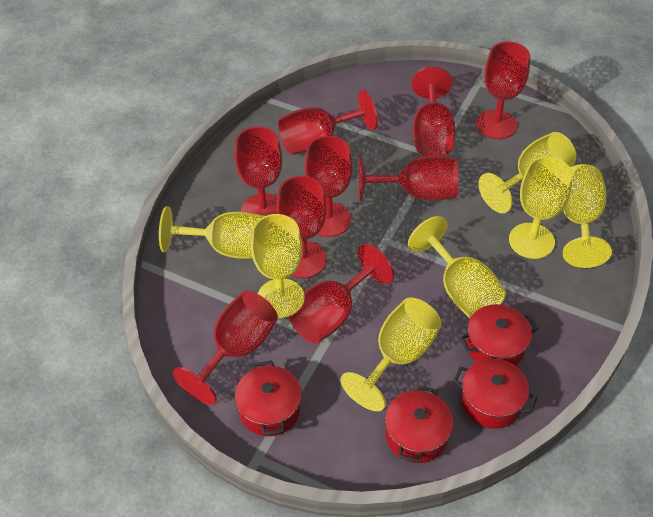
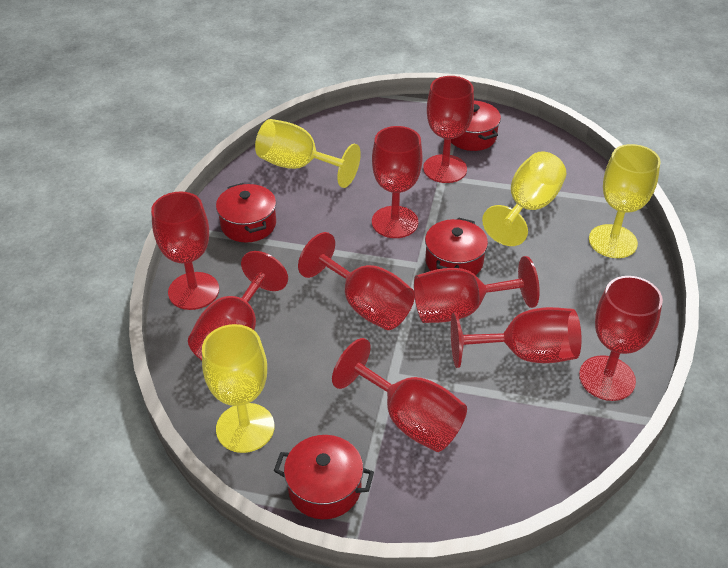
yellow goblet: [159,206,264,259] [251,214,304,318] [340,298,442,411] [408,216,506,318] [478,132,576,213] [509,156,573,259] [563,164,612,268] = 7 -> [202,324,274,453] [255,119,361,188] [482,151,566,246] [589,144,661,258] = 4

